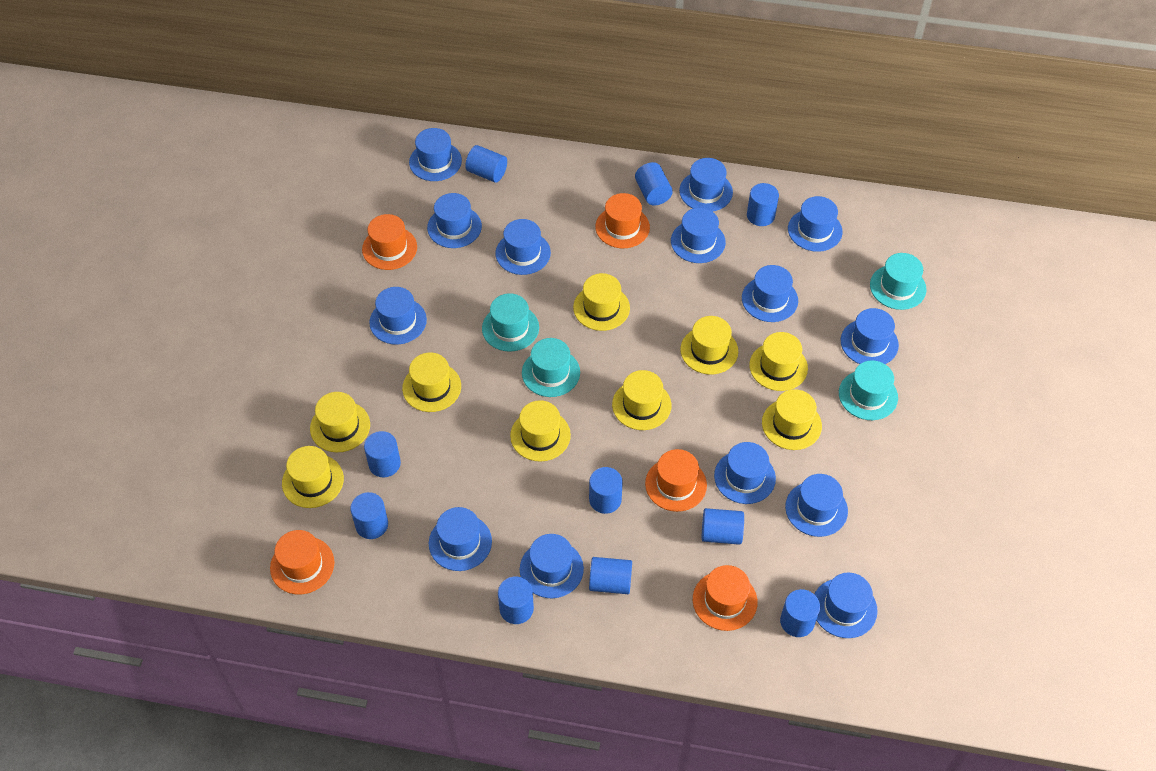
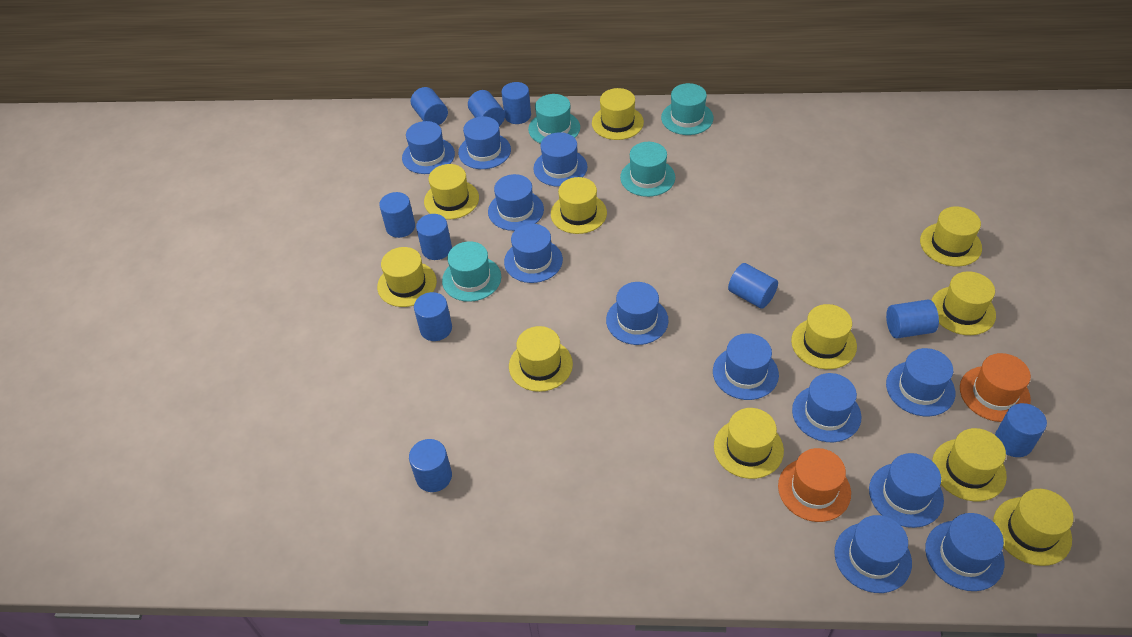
blue hat: [369,287,427,344] [409,128,462,181] [427,193,482,248] [429,507,492,571] [496,219,551,275] [520,534,584,598] [671,208,726,263] [679,158,733,212] [714,442,776,504] [742,265,798,322] [785,474,848,537] [788,196,843,252] [814,573,878,638] [841,308,899,364] = 14 -> [402,121,455,174] [458,116,511,169] [488,174,544,231] [504,224,563,283] [533,132,588,187] [606,282,669,345] [713,333,779,400] [792,373,862,442] [834,515,912,593] [869,453,944,528] [886,348,955,416] [925,513,1004,591] = 12
orange hat: [270,530,334,594] [362,214,417,270] [595,193,650,248] [645,449,707,512] [693,565,758,631] = 5 -> [778,448,851,522] [960,353,1031,422] = 2
yellow hat: [282,446,344,508] [310,392,370,452] [402,352,461,412] [510,400,571,462] [573,273,630,331] [612,370,672,430] [680,316,738,374] [749,332,808,391] [762,389,822,450] = 9 -> [377,247,437,307] [424,164,479,220] [509,326,573,392] [551,177,607,234] [592,88,644,140] [714,408,784,479] [791,304,857,369] [920,206,982,266] [931,271,996,335] [932,428,1007,501] [993,489,1074,566] = 11

